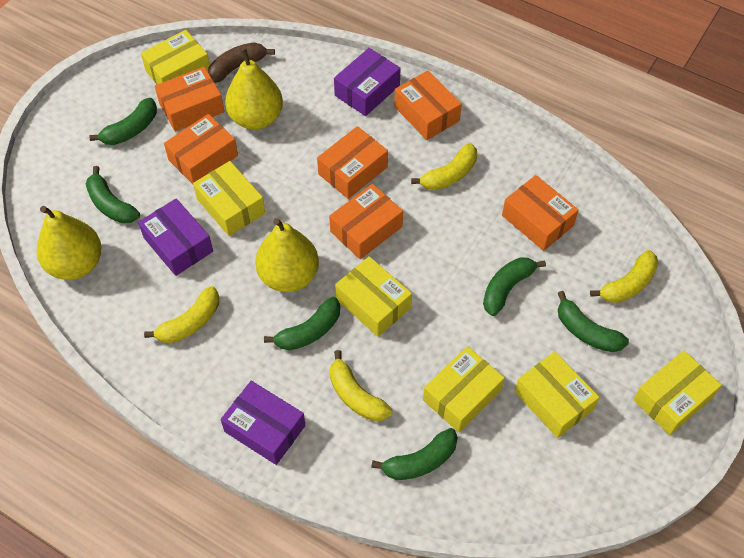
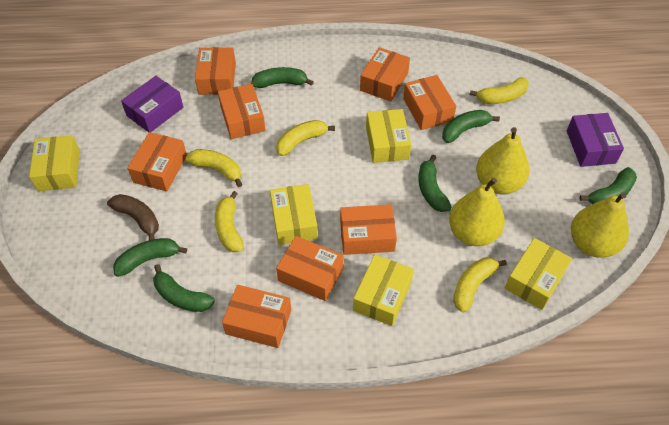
orange box: [155,67,224,132] [164,114,238,184] [317,126,388,199] [329,184,403,259] [394,70,462,140] [502,175,579,251] = 6 -> [127,132,187,191] [195,47,236,95] [218,84,266,139] [222,285,291,348] [276,236,344,301] [340,204,397,255] [360,47,410,102] [403,75,456,130] = 8
purple box: [138,198,213,276] [220,381,306,465] [334,48,401,116] = 3 -> [121,76,183,132] [567,113,624,167] = 2
yellow banana: [144,286,219,343] [330,350,392,421] [411,143,477,190] [590,250,658,303] = 4 -> [186,149,242,187] [215,191,244,252] [276,120,335,156] [453,258,507,312] [470,77,529,104] = 5
yellow box: [141,30,210,84] [193,161,265,236] [335,256,412,337] [423,346,505,432] [515,351,600,438] [633,350,722,435] = 6 -> [29,135,80,191] [270,184,318,245] [353,254,414,326] [366,109,411,163] [505,238,572,310] = 5

